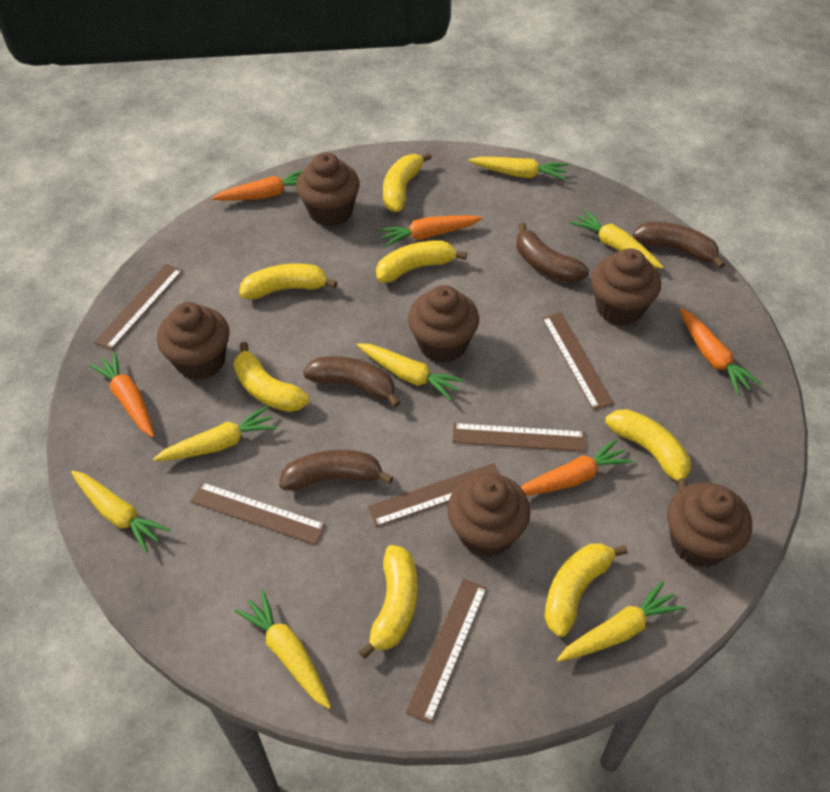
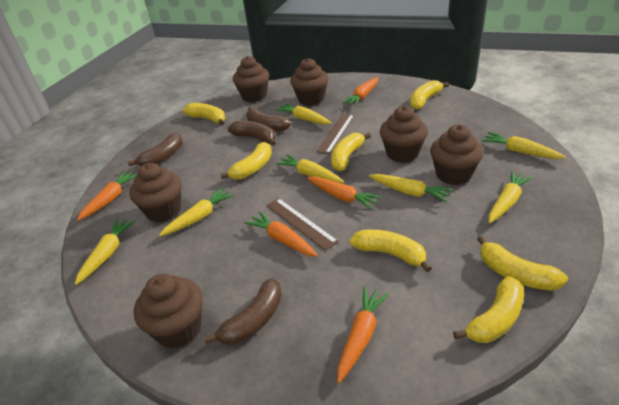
brown ruler: [94,264,183,350] [190,482,326,545] [368,463,499,527] [405,579,487,724] [452,423,586,452] [542,313,614,410] = 6 -> [266,198,339,251] [316,114,355,154] = 2

